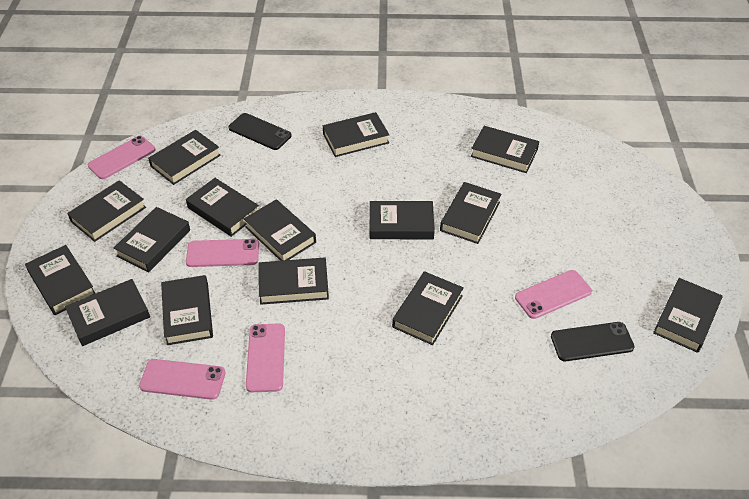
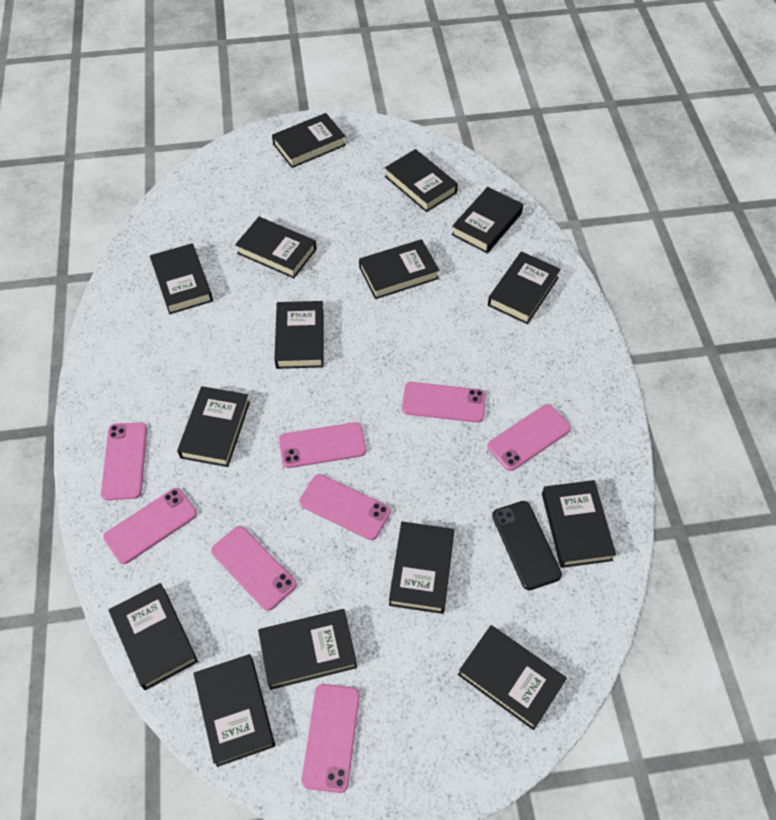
black phone: [228,113,292,150] [551,322,635,361] = 2 -> [492,501,562,590] = 1
pink phone: [88,136,155,179] [139,359,225,400] [186,239,259,267] [246,324,285,392] [515,270,592,319] = 5 -> [101,422,147,500] [103,488,197,564] [211,526,297,611] [279,422,366,468] [299,474,391,540] [302,684,360,793] [402,382,486,423] [487,404,571,471] = 8

